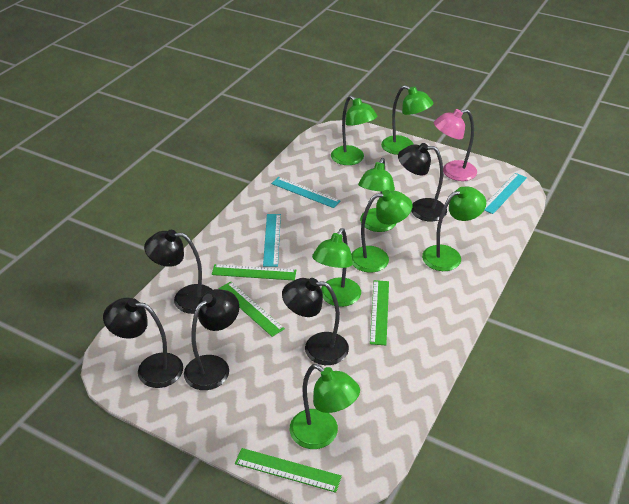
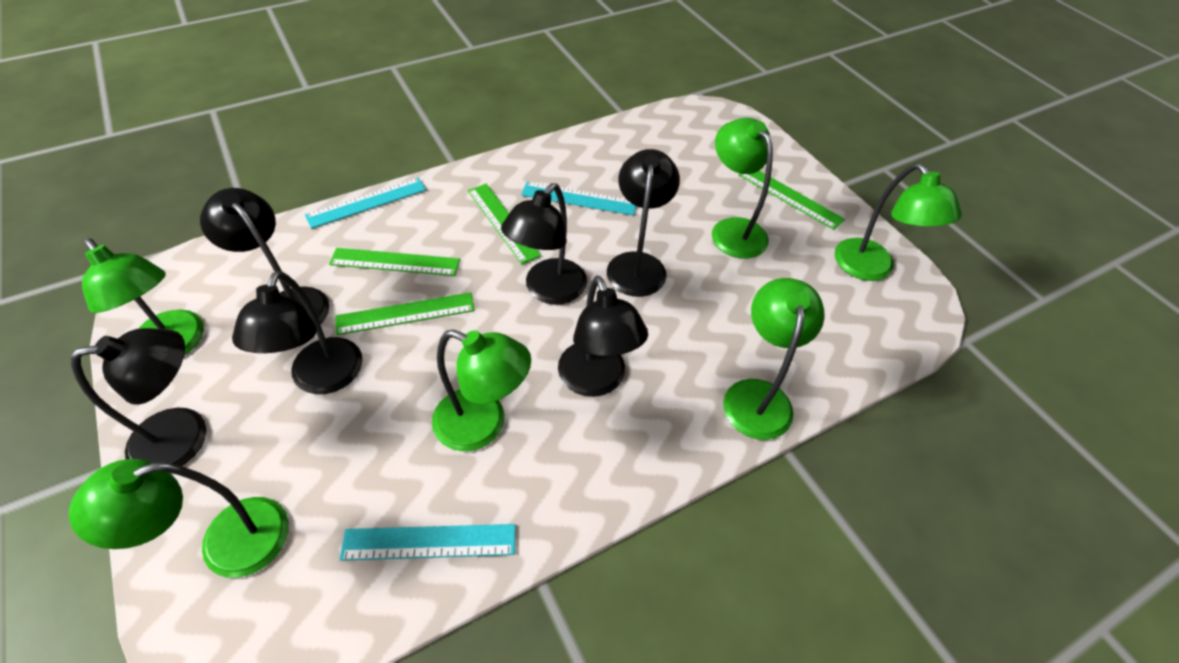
black lamp: [103,298,183,388] [144,230,212,314] [184,289,239,390] [282,278,349,365] [398,143,447,221] = 5 -> [70,328,207,466] [200,188,329,325] [232,271,362,394] [501,183,587,305] [558,276,648,397] [607,149,680,297] = 6
green lamp: [290,364,360,449] [312,228,361,307] [331,95,377,165] [351,190,412,273] [358,158,396,232] [381,85,433,155] [422,186,486,271] = 7 -> [69,459,289,578] [82,238,204,356] [432,330,531,451] [712,118,773,259] [723,278,824,440] [835,163,962,281] = 6
pink lamp: [434,109,477,181] = 1 -> none = 0

